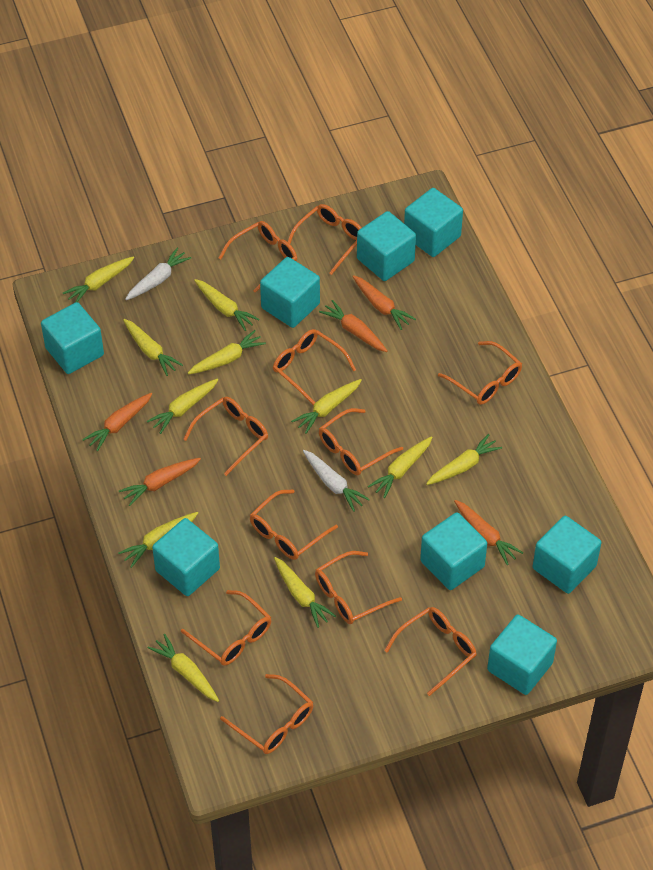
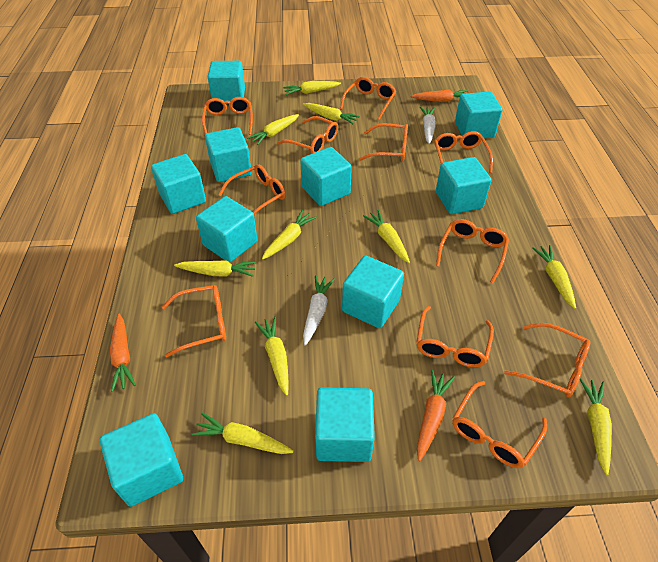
orange carrot: [82,393,152,452] [119,458,201,506] [319,300,388,352] [352,275,416,330] [454,500,523,565] = 5 -> [110,314,136,392] [411,89,468,102] [417,370,455,461] = 3
turquoise cube: [41,302,104,374] [152,518,220,596] [260,257,320,328] [357,211,416,281] [404,188,463,257] [420,513,487,590] [487,615,557,695] [533,516,601,594] = 8 -> [99,413,183,507] [151,154,206,214] [196,196,257,263] [205,127,252,182] [208,61,245,104] [300,147,352,206] [315,387,375,462] [342,255,404,328] [436,157,492,214] [455,92,502,138] = 10
yellow carrot: [63,256,134,302] [118,512,198,568] [123,319,183,376] [147,379,218,434] [148,634,219,702] [188,330,266,374] [194,279,260,331] [274,557,336,628] [291,379,362,434] [368,436,433,498] [426,434,502,485] = 11 -> [174,260,256,277] [192,413,294,454] [247,114,299,145] [255,316,289,396] [262,210,317,260] [283,81,341,95] [303,103,360,124] [363,210,410,263] [532,245,576,309] [580,379,612,475] = 10

